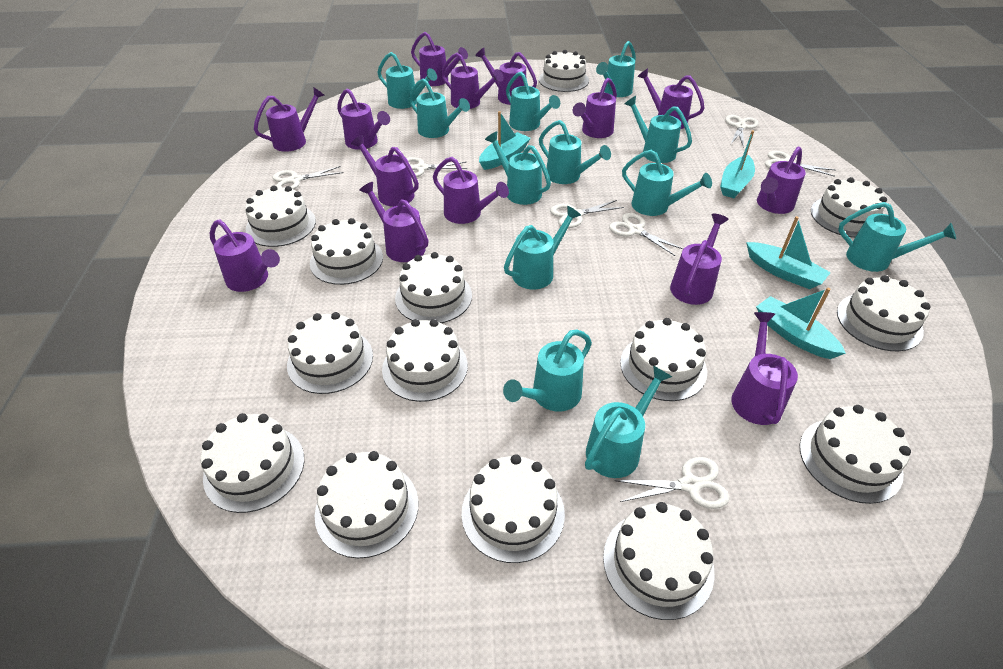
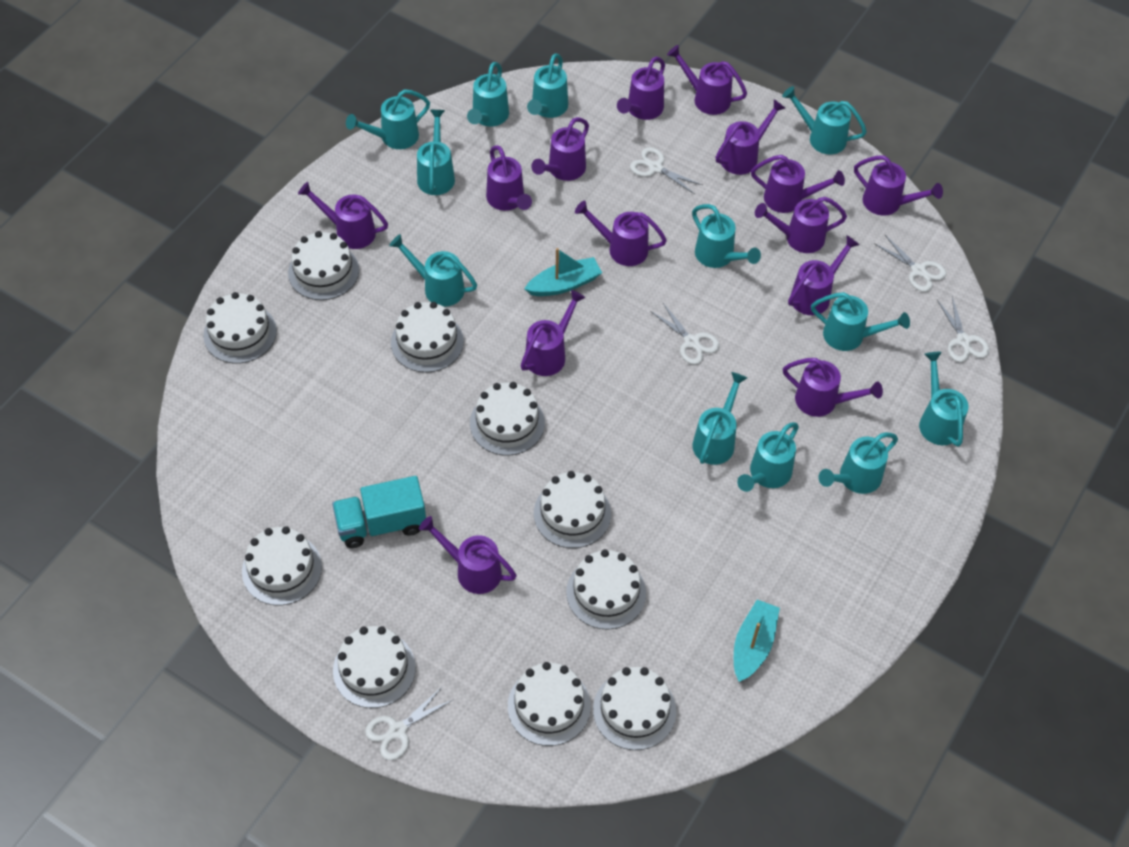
turquoise boat: [479,111,531,170] [720,130,755,198] [746,216,831,289] [756,288,846,359] = 4 -> [524,248,602,296] [734,600,780,682] = 2
turquoise truck: none = 0 -> [332,476,426,548] = 1
white cake: [201,413,304,513] [245,186,316,247] [287,312,373,394] [310,218,383,285] [315,451,418,558] [382,319,468,402] [395,252,472,323] [462,454,565,563] [539,50,589,92] [603,502,715,620] [620,318,707,401] [800,405,911,504] [811,177,887,238] [837,275,931,351] = 14 -> [203,292,277,364] [242,526,322,605] [288,231,359,300] [333,626,416,708] [391,302,464,373] [470,382,545,455] [508,662,591,746] [534,471,611,548] [566,549,646,630] [593,667,676,750] = 10
white scissors: [272,166,344,189] [407,157,468,178] [550,200,624,228] [609,213,683,256] [615,457,730,509] [725,115,759,148] [765,151,835,177] = 7 -> [365,686,454,760] [630,147,702,194] [650,302,720,365] [874,235,946,292] [937,297,989,362] = 5

